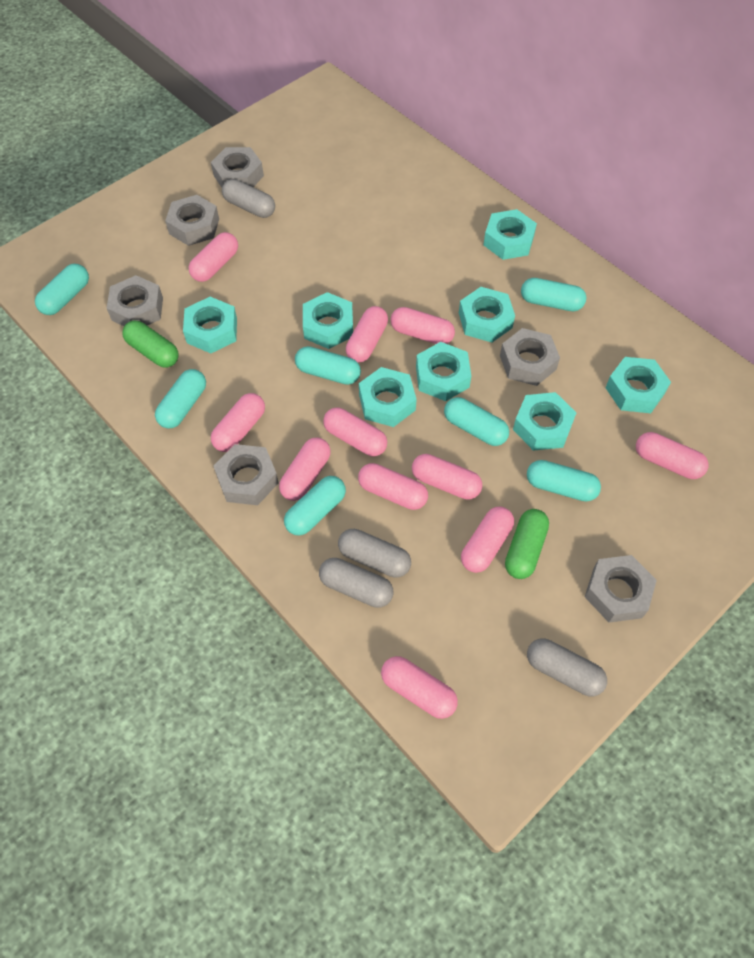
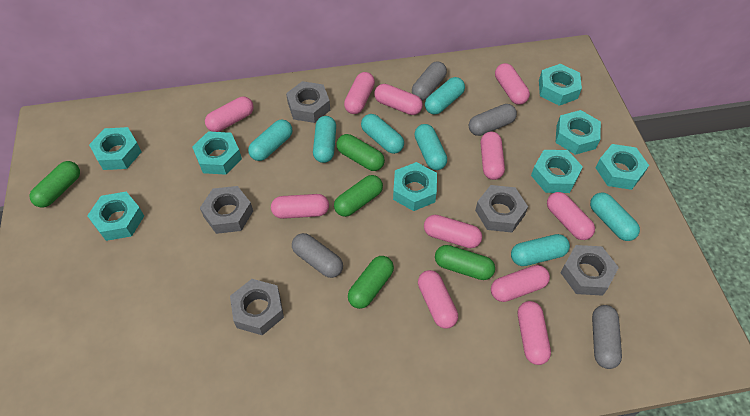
green capsule: [122,321,178,368] [505,509,549,579] = 2 -> [30,161,80,208] [334,175,383,217] [336,134,385,171] [348,256,394,309] [435,245,495,280] = 5
grey nut: [107,275,163,326] [165,195,219,246] [211,147,264,187] [214,444,278,505] [500,328,560,386] [585,555,657,623] = 6 -> [200,186,253,234] [230,279,284,335] [286,81,330,123] [475,185,528,233] [560,245,619,296] = 5

